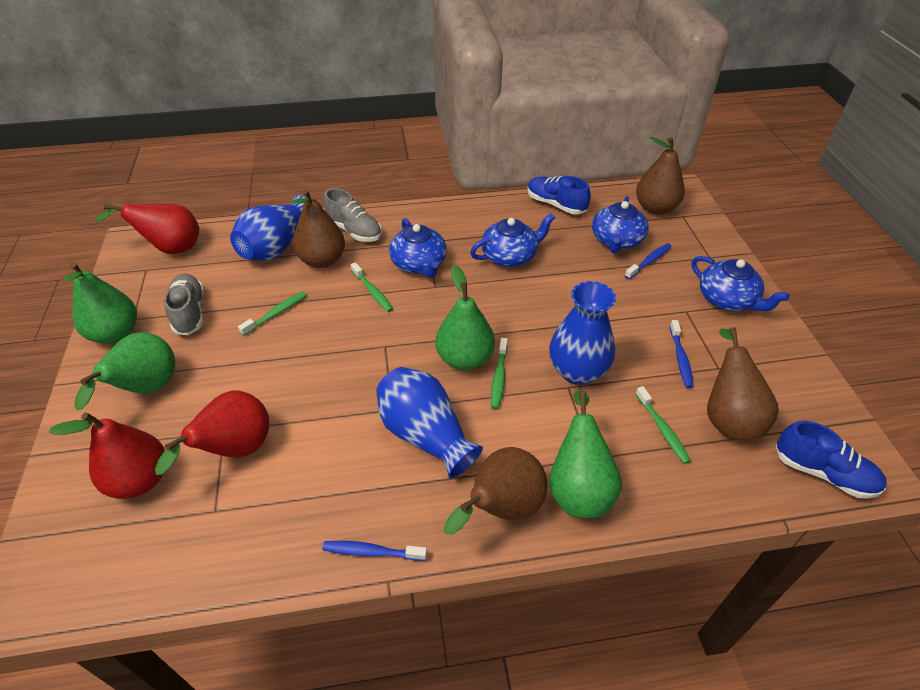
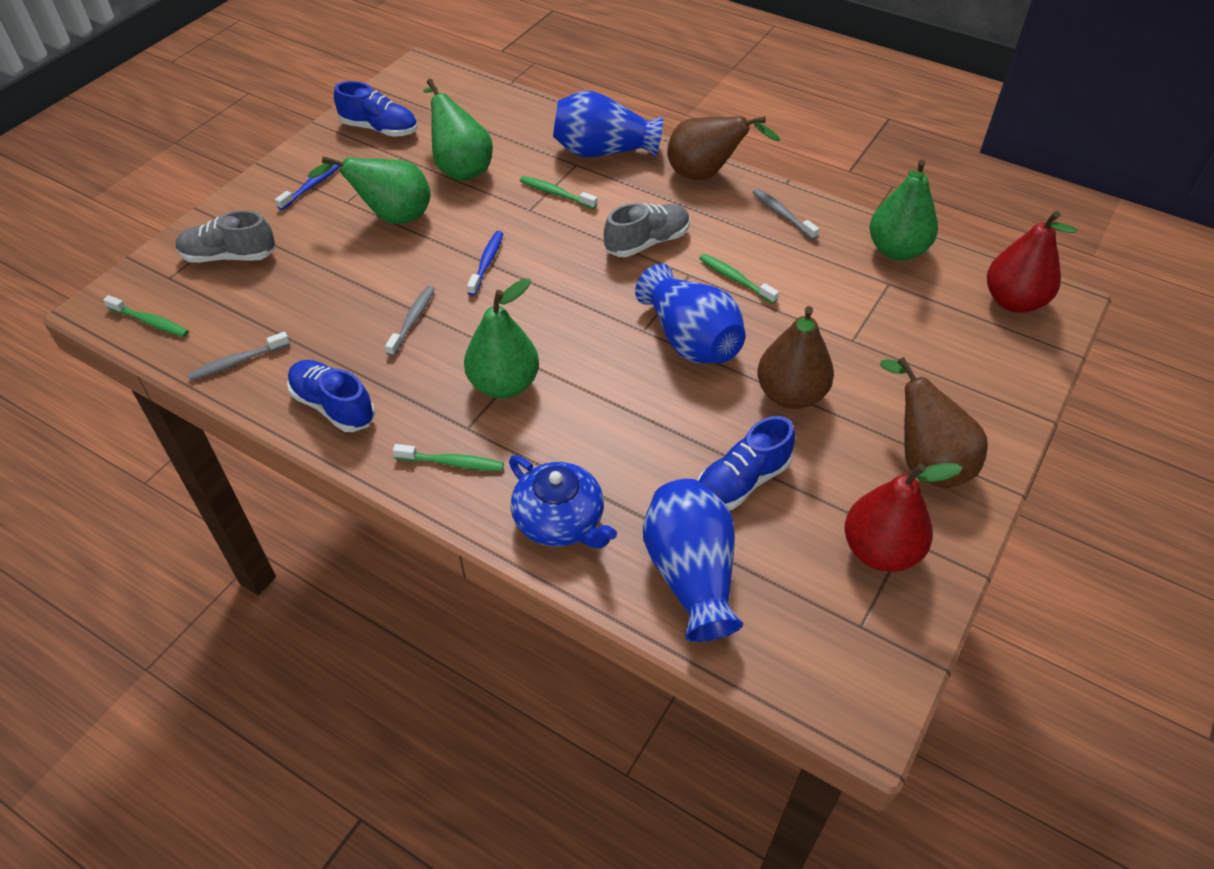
blue shoe: [527,176,591,214] [775,421,887,499] = 2 -> [287,360,375,432] [334,81,418,137] [698,416,795,510] = 3
blue teapot: [389,218,447,278] [470,213,555,267] [592,196,649,253] [692,256,789,311] = 4 -> [509,455,617,548] = 1
blue toothbrush: [322,541,427,561] [625,243,672,279] [669,320,694,388] = 3 -> [275,160,341,210] [467,231,503,296] = 2
brown pear: [291,189,345,268] [444,447,547,535] [636,137,685,215] [707,327,779,440] = 4 -> [667,116,780,180] [757,306,834,409] [880,357,988,488] = 3
grey toothbrush: none = 0 -> [188,332,290,381] [385,286,435,356] [752,189,819,240] = 3
red pear: [49,412,165,499] [95,204,199,254] [155,390,269,475] = 3 -> [845,463,963,572] [987,211,1077,313] = 2

